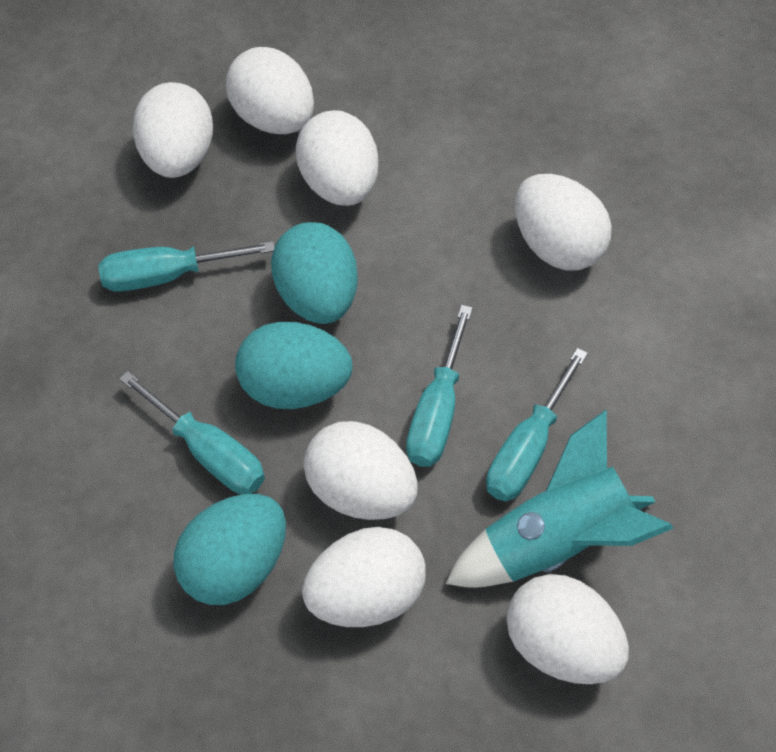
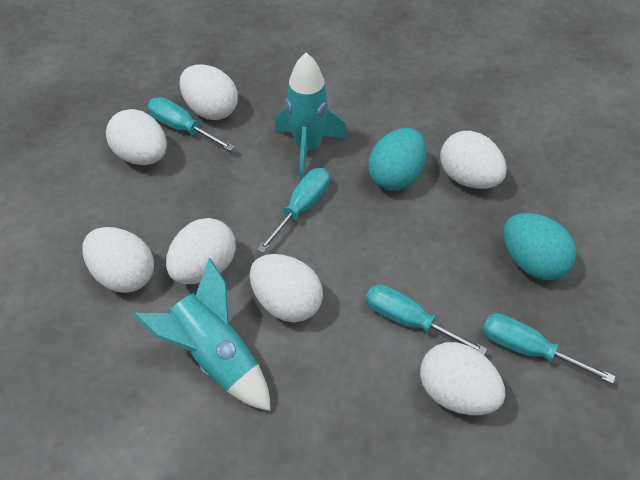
turquoise egg: [174,494,286,605] [235,322,353,409] [271,222,358,324] = 3 -> [368,128,427,190] [503,213,577,280] = 2
turquoise rocket: [446,410,674,588] = 1 -> [133,258,271,411] [275,53,347,180] = 2

